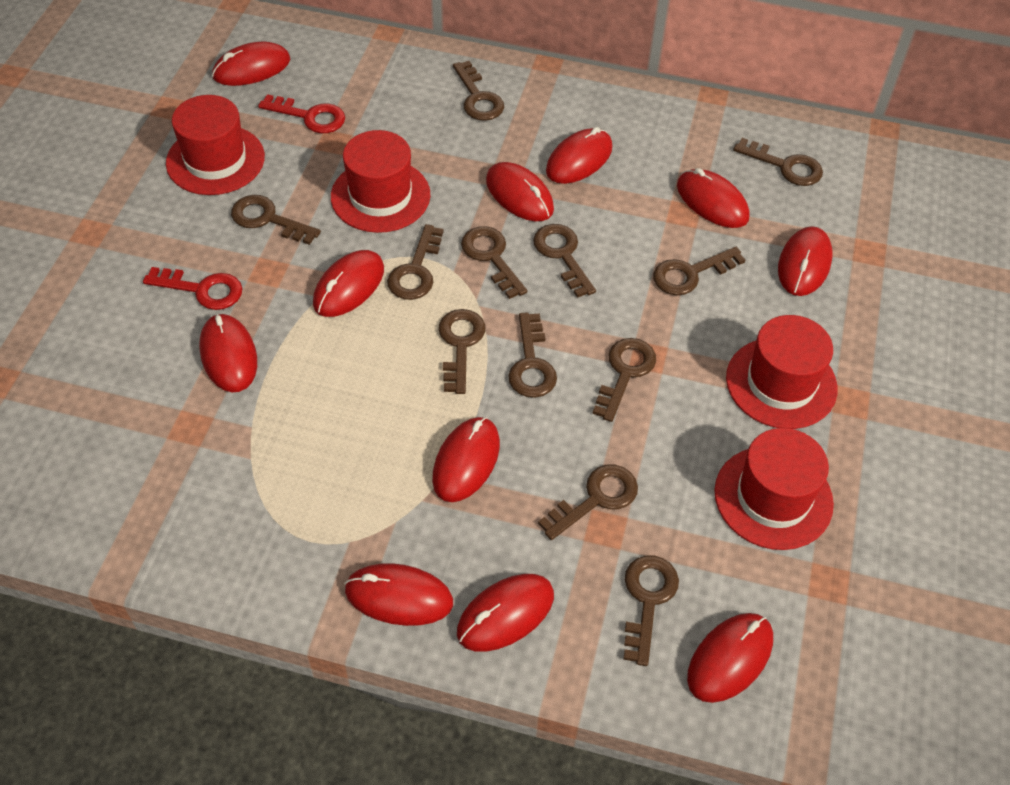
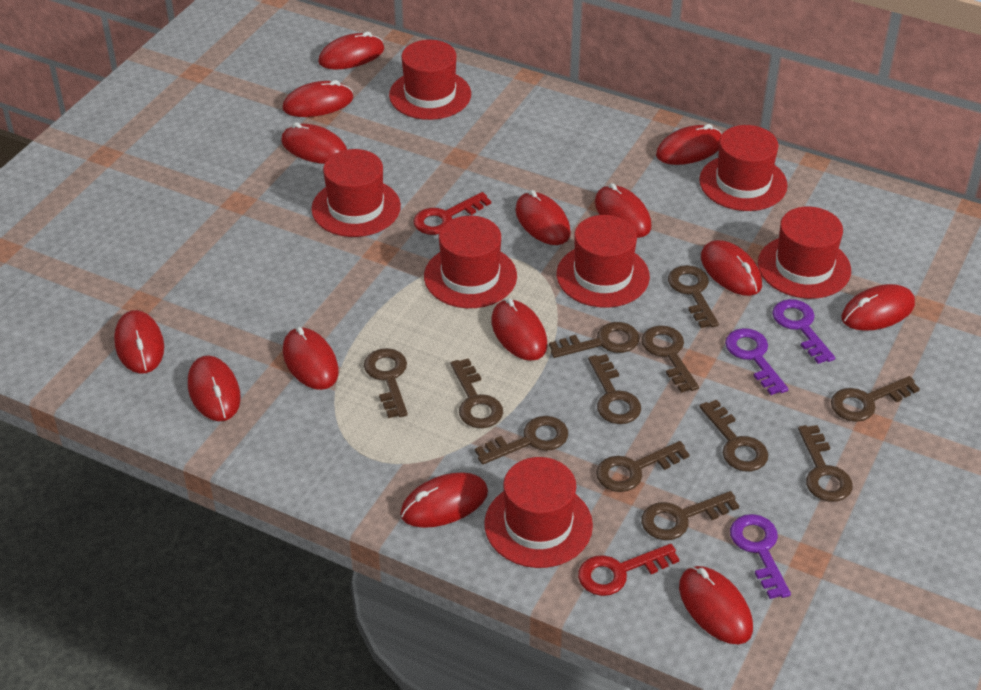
purple key: none = 0 -> [725,328,788,395] [730,514,791,599] [772,299,835,364] = 3
red hat: [166,95,265,195] [331,130,431,233] [714,428,834,550] [726,315,838,429] = 4 -> [311,149,401,237] [389,40,471,120] [424,216,517,308] [484,457,593,568] [557,215,650,308] [699,125,788,211] [758,207,851,299] = 7
red mouse: [199,314,257,392] [212,42,290,86] [313,250,384,317] [344,563,453,626] [432,417,500,502] [457,574,554,652] [486,162,554,221] [546,127,613,184] [677,168,750,228] [687,613,773,703] [778,226,832,296] = 11 -> [114,310,164,374] [188,355,241,421] [281,122,347,164] [283,80,353,117] [283,327,339,390] [318,32,384,70] [400,472,488,528] [491,298,548,361] [515,190,571,245] [595,183,652,238] [656,124,722,165] [679,566,753,645] [701,240,762,296] [841,284,915,331] = 14

